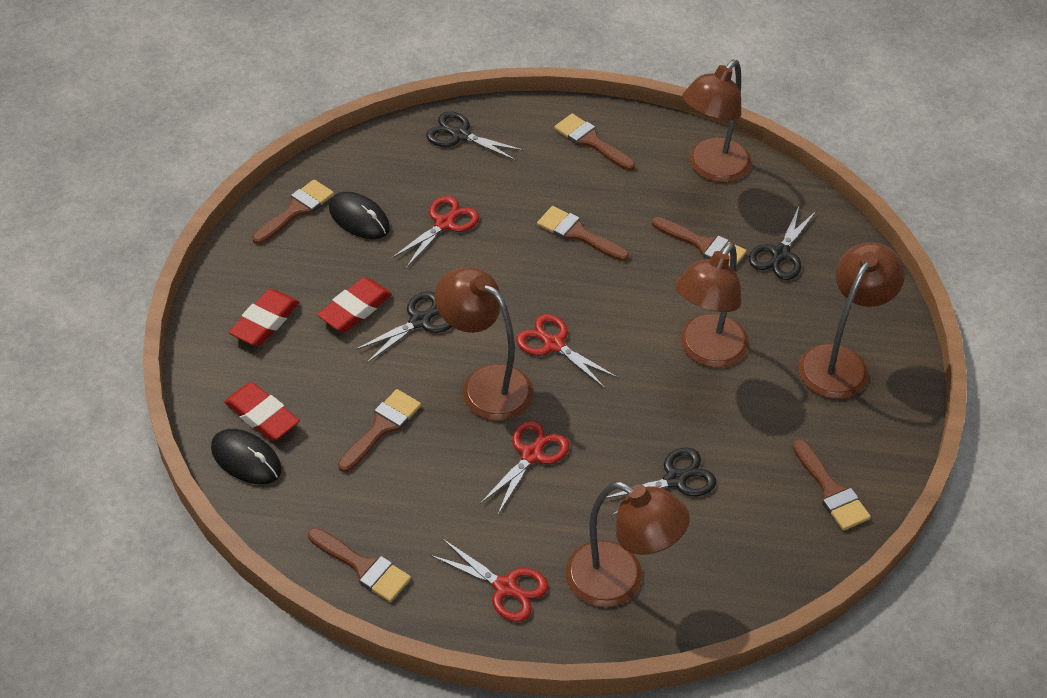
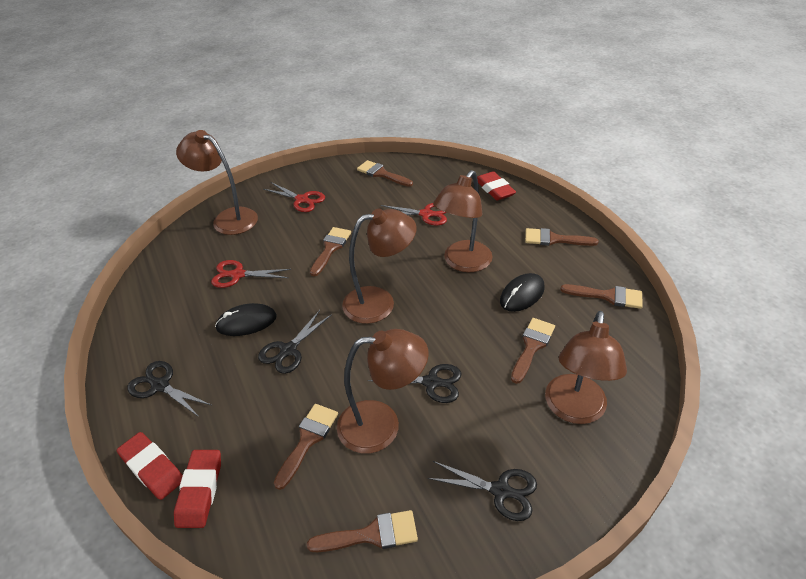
red scissors: [391,196,479,268] [430,538,548,622] [480,421,570,514] [516,314,618,388] = 4 -> [211,260,291,288] [264,182,325,212] [381,203,447,225] = 3

